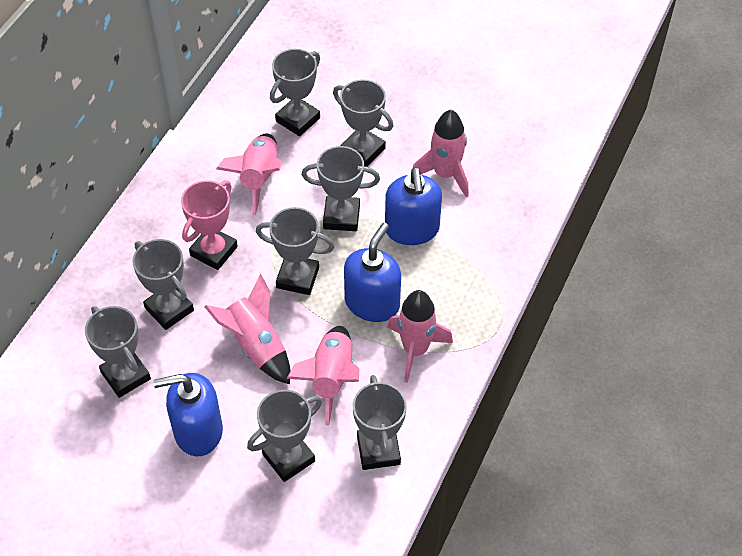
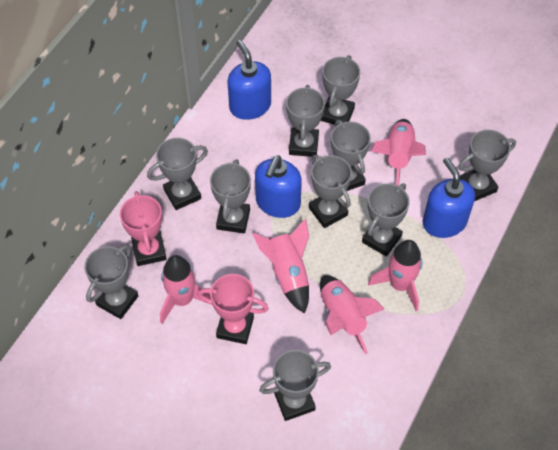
grey trophy: [85,306,151,398] [132,239,194,330] [247,390,322,482] [256,207,335,295] [270,49,320,136] [302,146,380,231] [333,79,394,167] [353,375,407,470] = 8 -> [84,244,138,319] [147,138,208,210] [210,159,251,233] [259,350,331,421] [286,85,325,157] [309,155,352,228] [321,55,360,125] [331,120,371,191] [362,183,410,257] [458,130,516,201] = 10
pink trophy: [181,180,238,270] = 1 -> [120,191,167,266] [198,274,269,344] = 2

